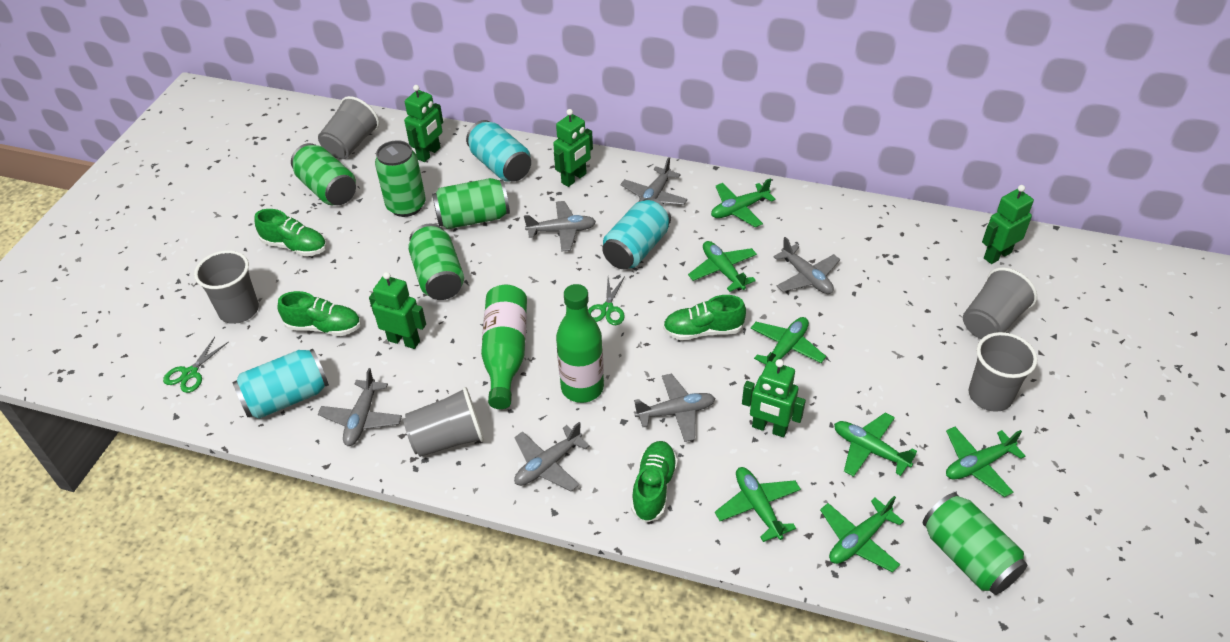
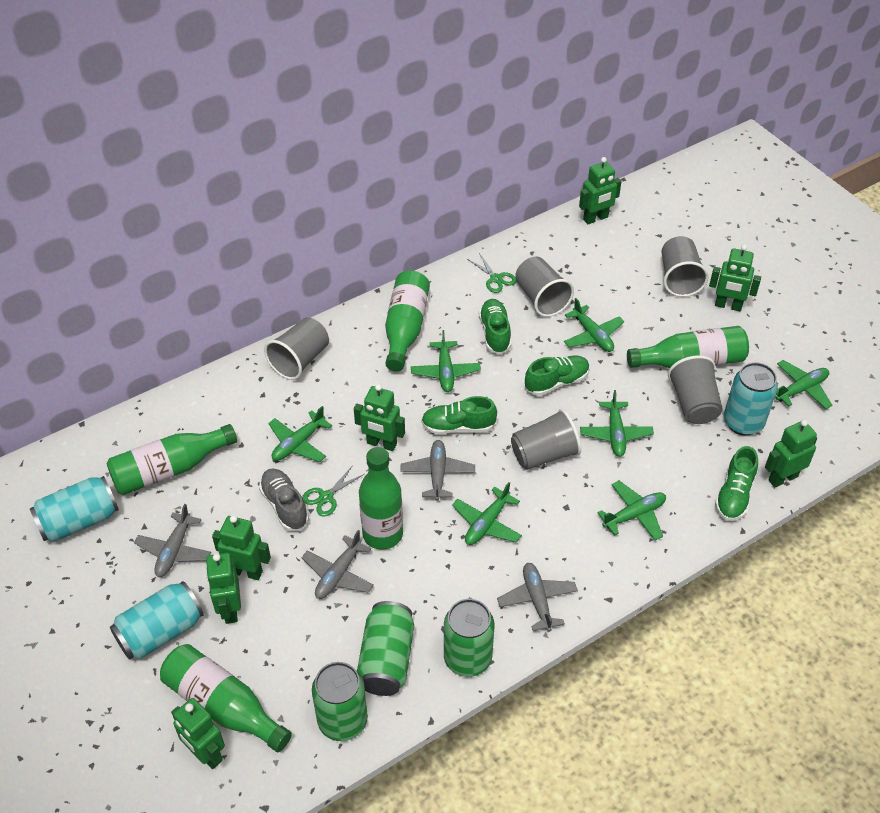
green bottle: [481,285,527,409] [556,284,604,403] = 2 -> [106,424,237,495] [160,644,292,752] [359,447,403,550] [385,271,430,371] [627,326,749,368] = 5
green can: [291,143,356,205] [375,140,426,217] [408,223,464,300] [432,178,510,229] [923,493,1027,595] = 5 -> [312,662,368,741] [357,601,414,696] [444,599,494,677] = 3
green robot: [369,272,426,349] [404,85,443,162] [553,109,593,187] [742,359,806,437] [982,185,1034,264] = 5 -> [171,698,225,769] [206,553,241,624] [212,515,271,580] [354,384,405,451] [579,157,622,224] [709,244,761,311] [765,420,817,487] = 7
grey plane: [318,368,402,446] [514,422,590,491] [524,201,596,252] [620,157,688,205] [634,374,715,442] [773,237,840,294] = 6 -> [134,504,211,577] [301,530,374,599] [400,440,475,501] [497,563,578,632] = 4
grey shoe: none = 0 -> [259,468,309,531] = 1

